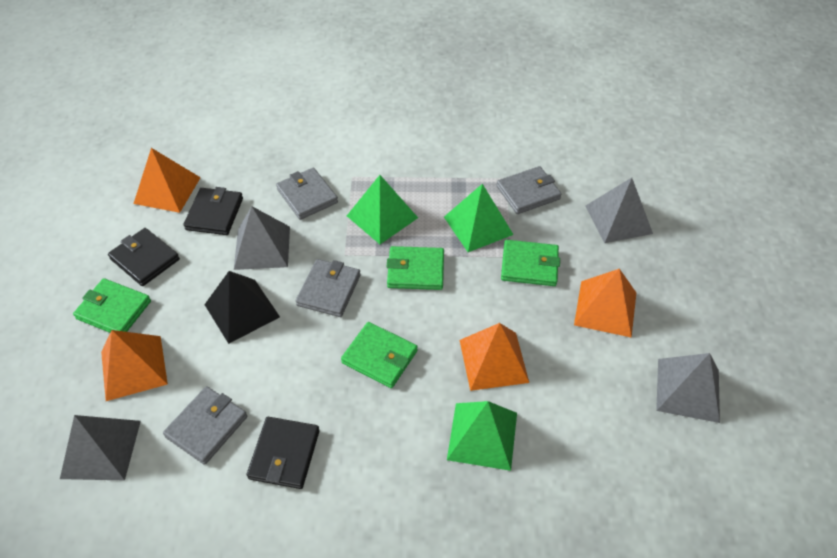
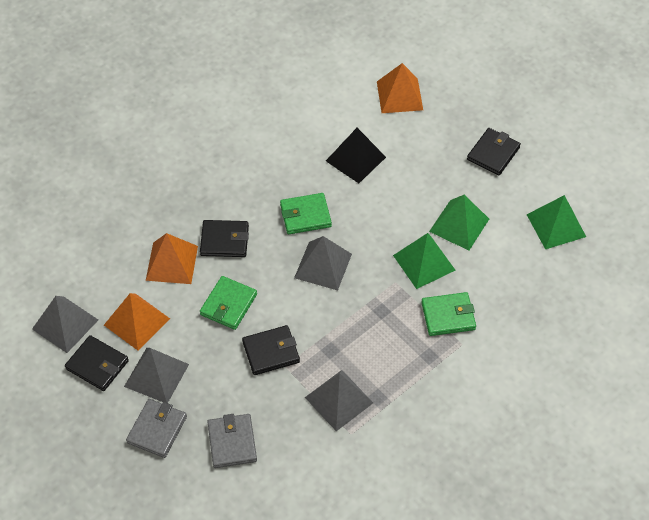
black wallet: [108,228,180,286] [184,187,243,235] [247,417,320,489] = 3 -> [65,335,129,391] [200,220,249,257] [242,325,300,375] [467,128,521,175] = 4
green wallet: [73,278,151,333] [341,322,418,388] [387,246,444,290] [501,240,560,286] = 4 -> [200,276,257,330] [280,193,332,234] [421,292,476,336] = 3
grey wallet: [163,386,247,465] [276,168,338,220] [296,259,361,317] [496,166,562,214] = 4 -> [126,399,187,458] [207,414,257,468] = 2
orange pyramid: [101,330,168,401] [133,148,201,213] [460,323,529,391] [574,269,636,338] = 4 -> [104,293,170,351] [146,233,198,284] [377,63,423,113] = 3

